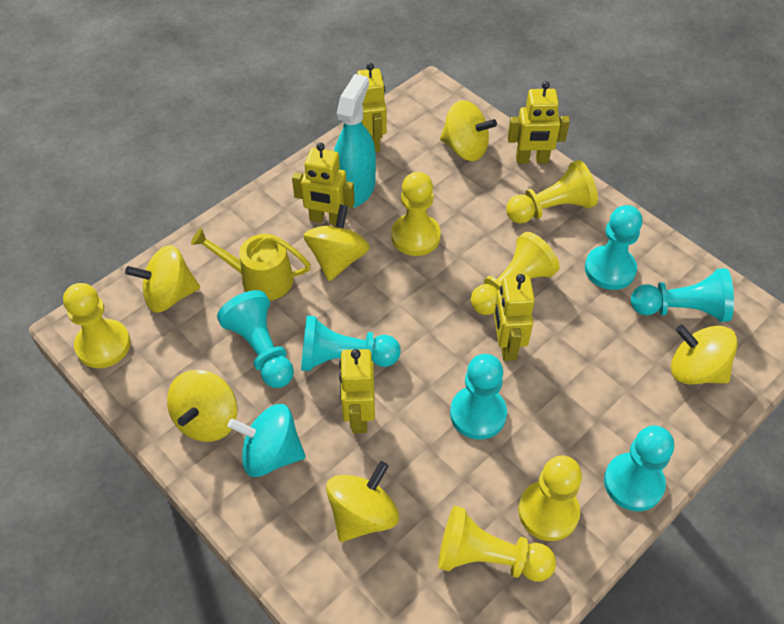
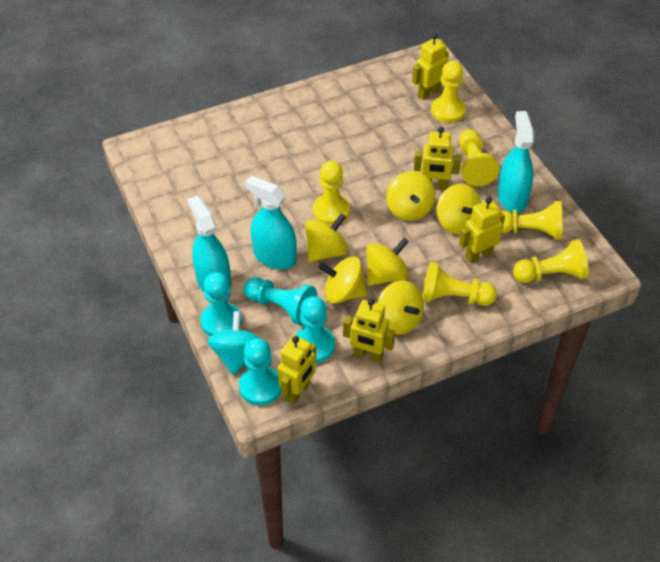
turquoise pawn: [217,290,294,388] [301,315,401,371] [450,354,507,440] [585,205,642,290] [604,426,674,511] [631,268,734,322] = 6 -> [200,272,242,336] [239,338,281,405] [244,277,317,326] [296,296,335,363] = 4
turquoise spray bottle: [334,74,376,208] = 1 -> [188,196,231,292] [245,176,297,270] [498,111,534,213] = 3
yellow watering can: [191,228,311,301] = 1 -> none = 0

